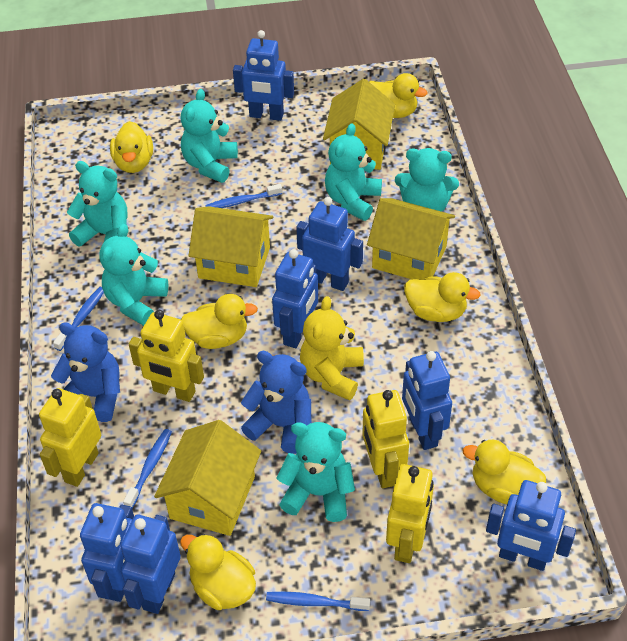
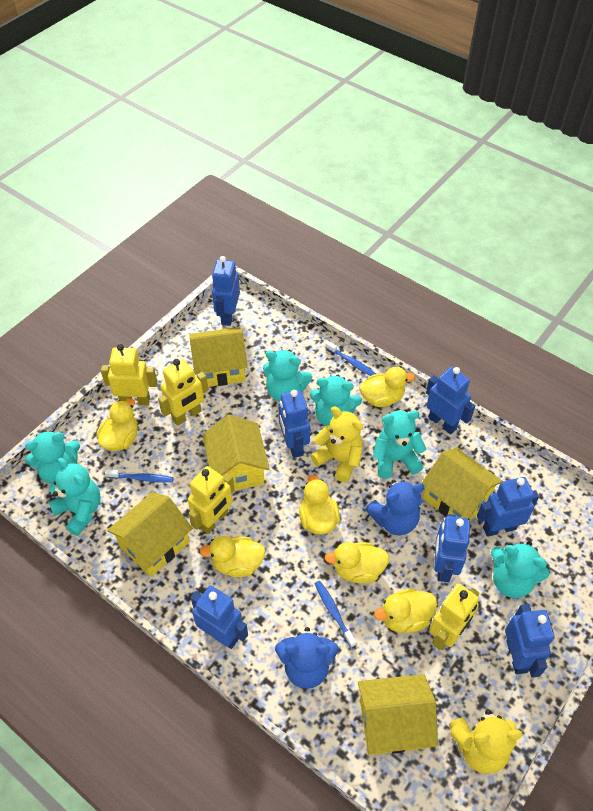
blue toothbrush: [53,287,104,351] [123,429,172,508] [205,184,282,208] [266,592,370,611] = 4 -> [105,469,173,483] [315,581,357,648] [325,341,376,376] = 3
yellow house: [154,420,261,536] [188,206,274,287] [323,79,395,170] [367,198,455,280] = 4 -> [107,492,193,577] [189,327,248,387] [203,414,270,491] [358,674,438,755] [422,448,503,521] = 5
yellow teddy bear: [300,296,364,401] = 1 -> [310,407,363,482] [449,710,523,774] = 2

